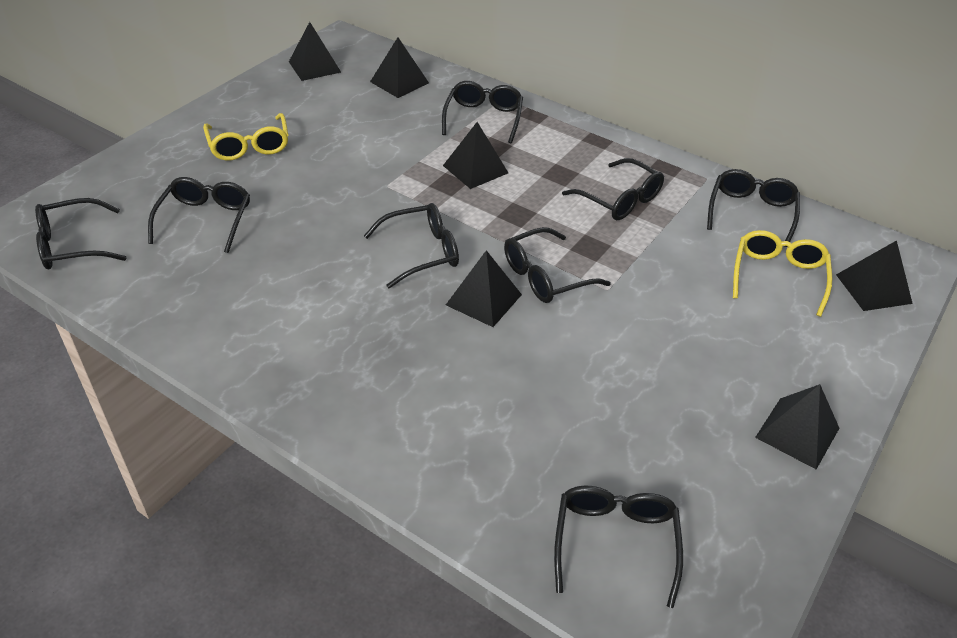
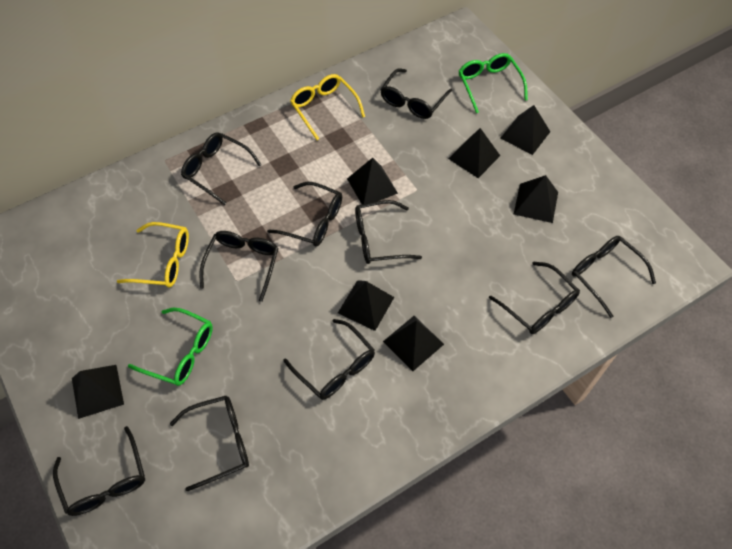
black glasses: [35,198,127,269] [148,177,250,253] [364,203,459,289] [442,81,523,143] [504,227,611,303] [554,485,683,608] [562,158,664,220] [707,169,800,247] = 8 -> [53,426,145,516] [170,396,249,491] [181,132,262,205] [200,231,278,302] [267,182,342,247] [283,319,375,400] [355,200,422,264] [380,68,452,119] [489,262,580,334] [572,236,656,318] = 10
black pyramid: [289,22,341,81] [370,37,429,98] [443,122,508,189] [446,250,522,327] [755,384,839,469] [836,240,913,311] = 6 -> [72,365,124,419] [338,280,394,331] [347,158,398,204] [383,316,444,371] [448,128,500,178] [501,105,550,155] [514,175,558,223] = 7
green glasses: none = 0 -> [128,308,213,386] [459,53,528,113] = 2

